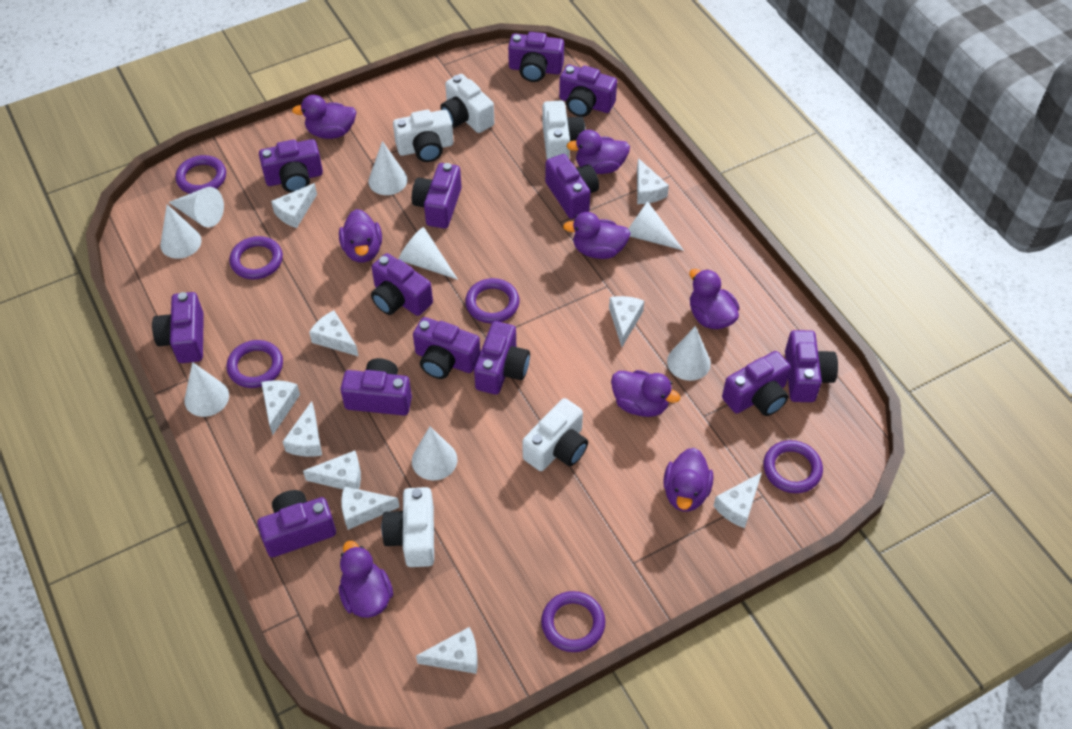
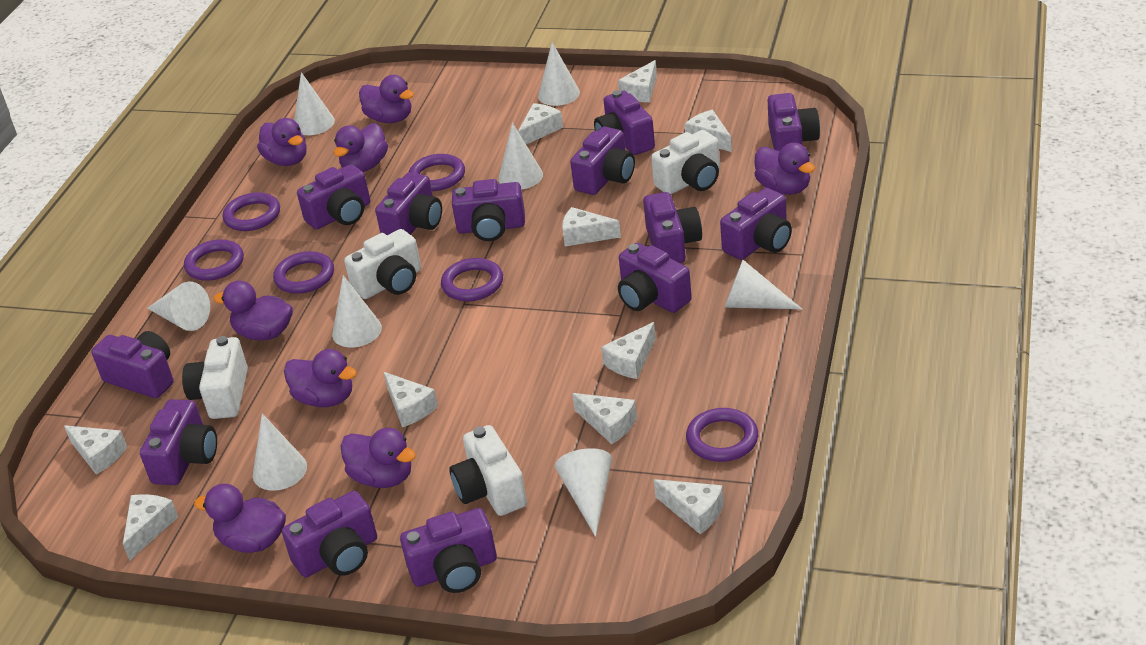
white camera: [382,487,434,567] [393,110,453,162] [440,74,494,133] [522,398,588,471] [542,101,585,159] = 5 -> [182,336,248,419] [344,229,421,299] [450,425,527,516] [651,130,720,194] = 4

